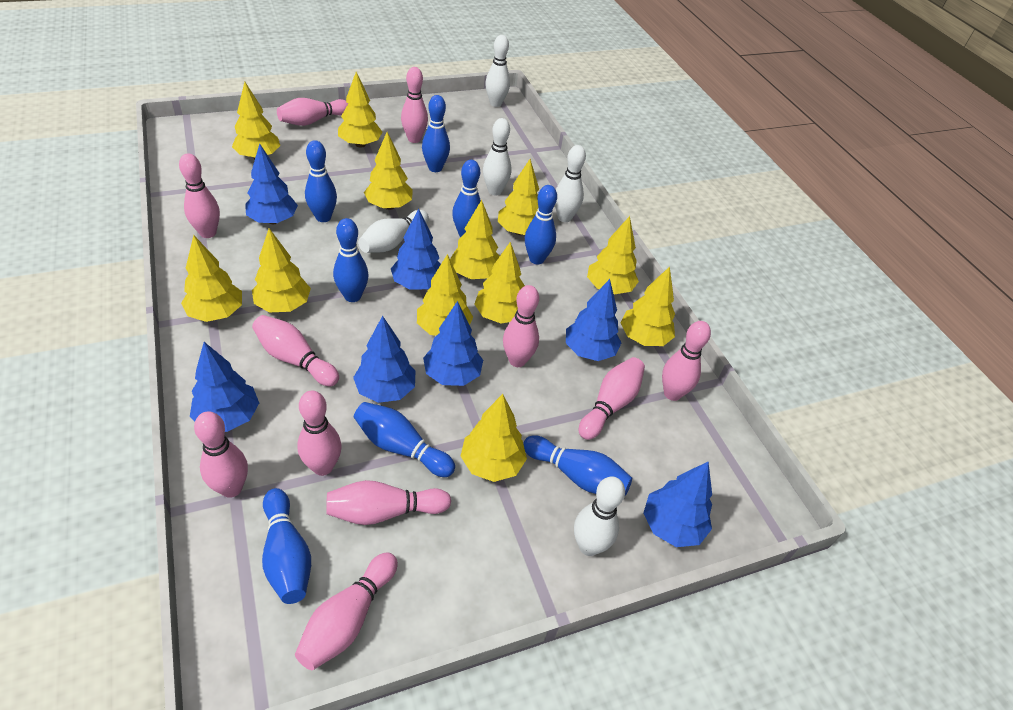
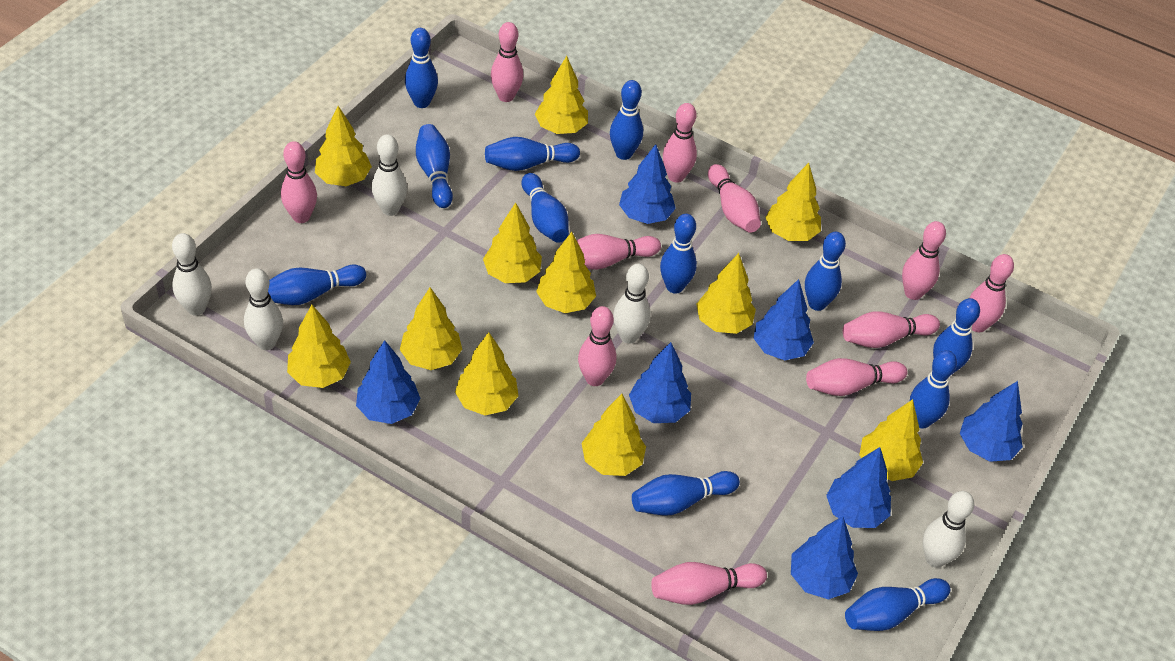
blue bowling pin: [262,488,311,604] [305,140,337,222] [333,218,369,302] [354,402,455,477] [422,95,450,172] [452,160,481,237] [523,435,632,496] [525,185,557,264] = 8 -> [268,264,366,305] [405,28,438,108] [416,124,453,208] [485,137,580,171] [522,173,569,243] [610,80,643,160] [632,471,740,516] [660,214,697,294] [805,232,846,311] [845,578,950,631] [910,350,957,429] [933,298,980,375] = 12
yellow tree: [181,235,242,322] [232,82,280,159] [252,228,311,312] [338,72,383,148] [364,132,413,210] [417,254,473,336] [450,200,500,279] [461,394,527,482] [474,242,525,324] [498,159,539,235] [587,216,639,294] [620,267,675,346] = 12 -> [287,305,351,388] [315,106,372,186] [400,287,462,370] [455,332,518,415] [483,202,542,283] [535,56,588,134] [536,232,596,313] [582,394,646,476] [696,253,756,334] [765,163,821,241] [859,399,923,481] = 11

